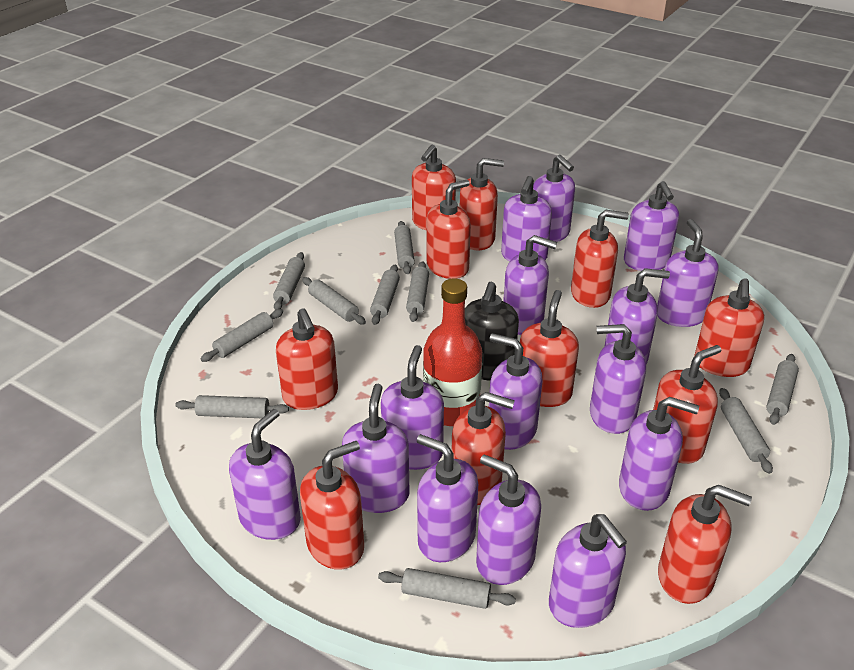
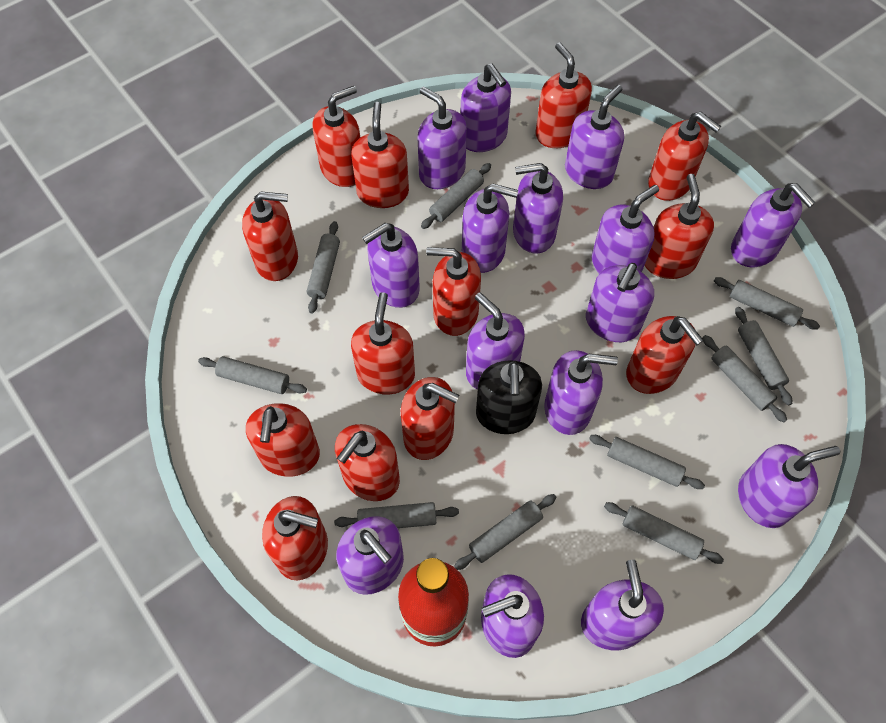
red soap dispenser: [276,308,338,410] [300,441,364,570] [412,145,456,231] [427,180,471,279] [452,392,515,505] [460,158,504,250] [520,290,579,407] [571,210,629,308] [653,345,721,464] [658,485,752,604] [694,278,764,377] = 11 -> [242,192,298,281] [246,403,320,477] [262,496,328,580] [312,86,360,187] [335,424,400,501] [351,102,409,208] [351,292,415,395] [401,377,459,460] [426,247,481,336] [535,42,592,148] [626,316,704,394] [645,174,714,279] [648,112,721,201] = 13

